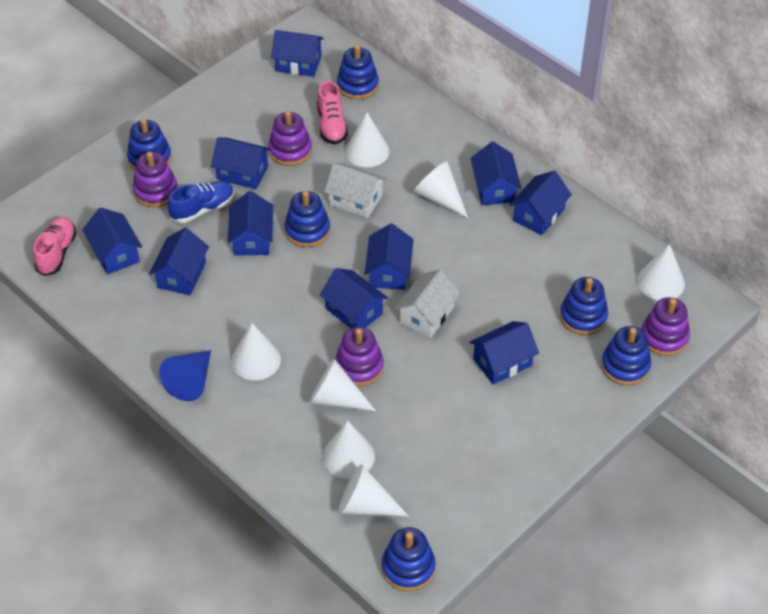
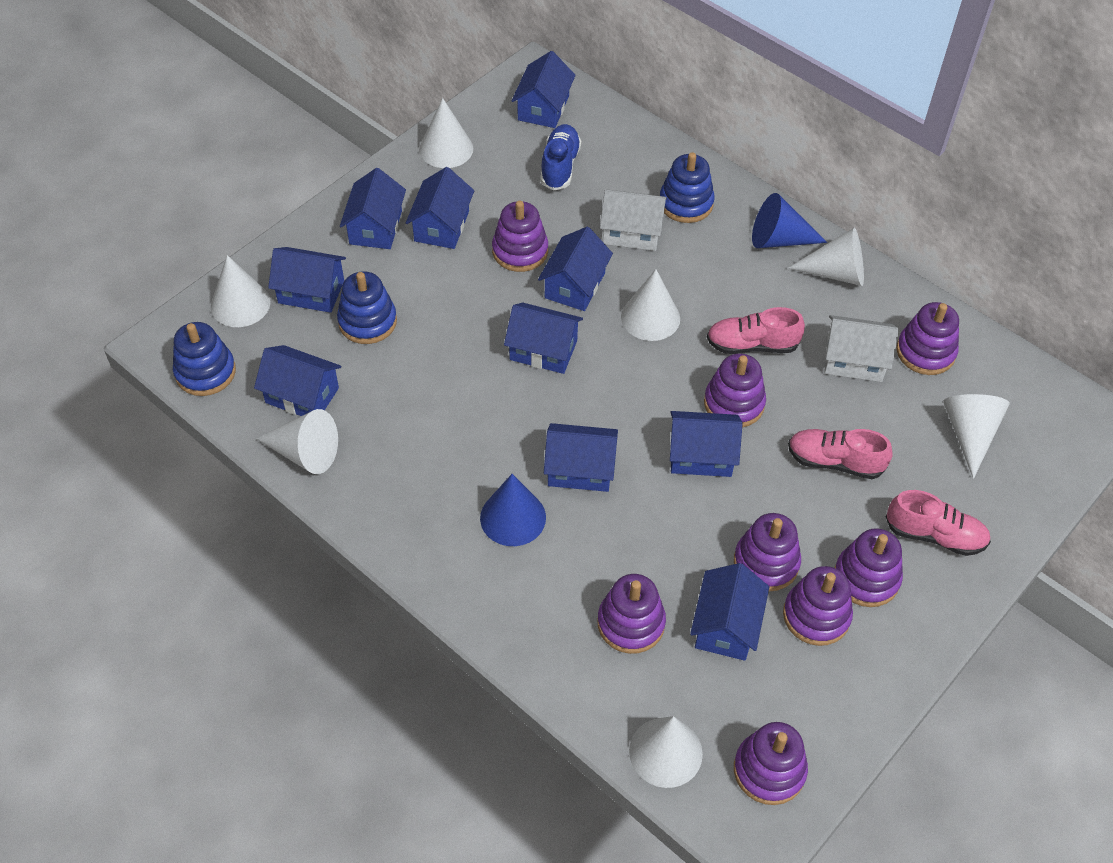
blue cone: [159,350,211,401] = 1 -> [480,474,546,546] [752,193,827,248] = 2
blue stacking toy: [127,119,172,170] [284,191,330,247] [337,45,379,99] [382,527,436,591] [560,277,608,335] [601,326,651,386] = 6 -> [173,322,236,396] [337,271,397,344] [660,152,715,223] = 3
pink shoe: [33,217,77,276] [317,81,348,145] = 2 -> [707,307,805,354] [788,429,893,479] [886,490,991,556] = 3
purple stacking toy: [133,152,178,207] [268,111,312,166] [335,327,384,386] [641,297,690,356] = 4 -> [492,201,548,272] [597,574,666,654] [704,354,766,428] [734,513,801,591] [734,722,808,805] [783,566,853,646] [835,528,903,607] [896,302,959,375] = 8

